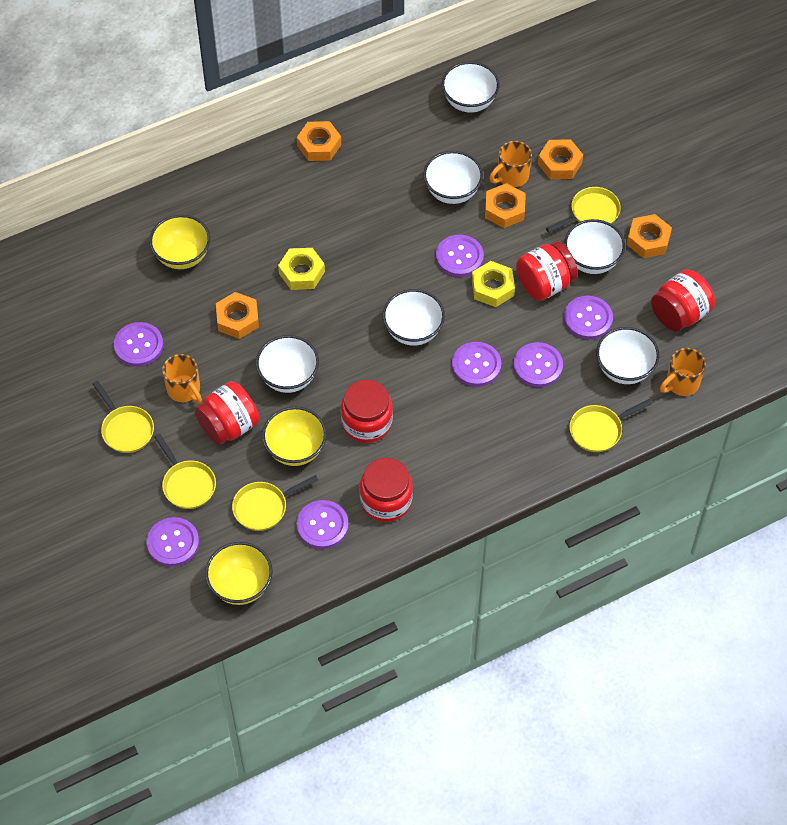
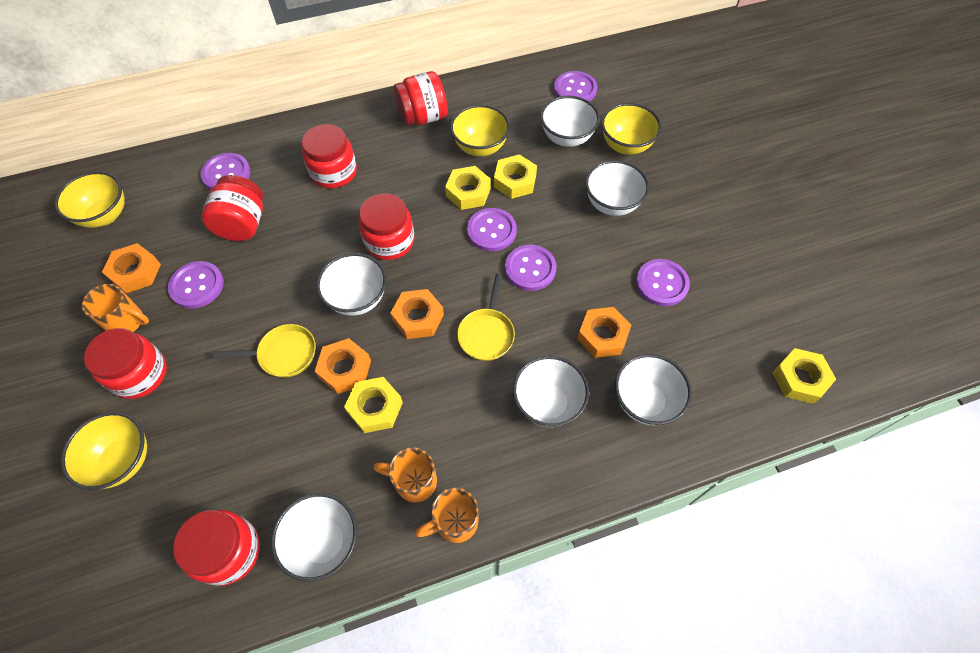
orange nut: [216,292,259,339] [297,121,341,161] [485,183,526,228] [538,140,583,179] [627,214,672,258] = 5 -> [102,243,161,293] [315,338,371,394] [390,289,444,339] [577,307,631,358] = 4
purple button: [114,322,163,367] [147,517,199,567] [297,500,349,549] [436,235,484,277] [452,342,501,387] [513,342,563,387] [564,296,613,340] = 7 -> [168,261,224,309] [201,153,250,190] [467,208,517,251] [505,245,557,291] [554,71,597,102] [636,259,690,306] = 6
red jar: [195,381,259,445] [341,380,393,443] [360,458,413,522] [516,241,578,301] [651,270,715,331] = 5 -> [84,328,167,399] [173,510,260,586] [201,175,263,241] [302,124,357,188] [359,193,415,260] [394,71,448,126] = 6
yellow bowl: [149,215,210,269] [205,542,273,605] [262,406,327,466] = 3 -> [54,171,124,228] [61,412,147,490] [450,105,510,156] [601,103,662,155] = 4
yellow nut: [278,248,325,290] [472,261,515,307] = 2 -> [344,377,403,433] [445,166,491,210] [494,154,537,199] [772,348,836,404] = 4
yellow pan: [92,381,154,453] [154,434,216,509] [232,475,318,531] [546,187,621,233] [569,399,652,452] = 5 -> [213,324,316,377] [457,274,515,361] = 2

